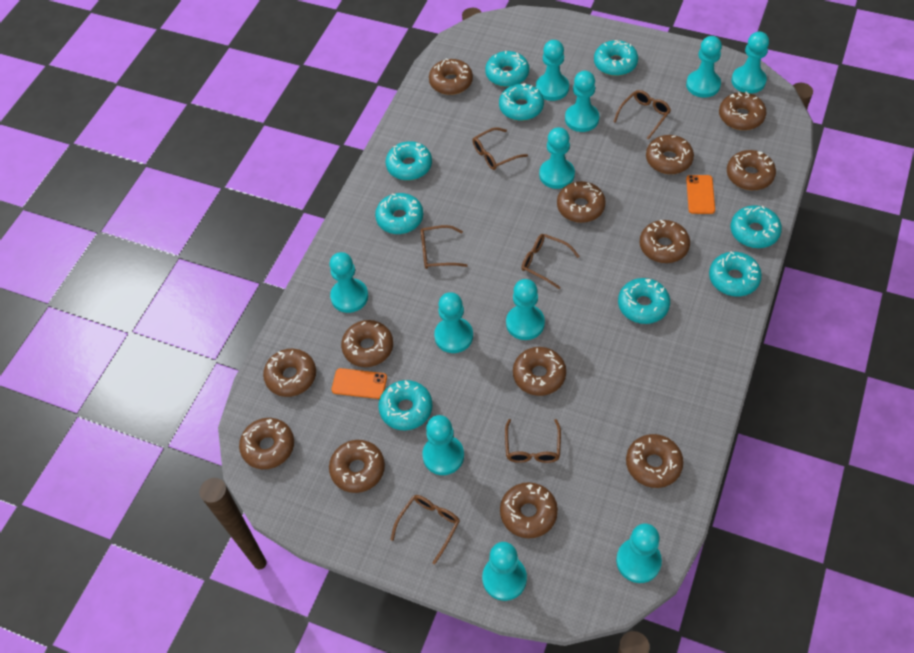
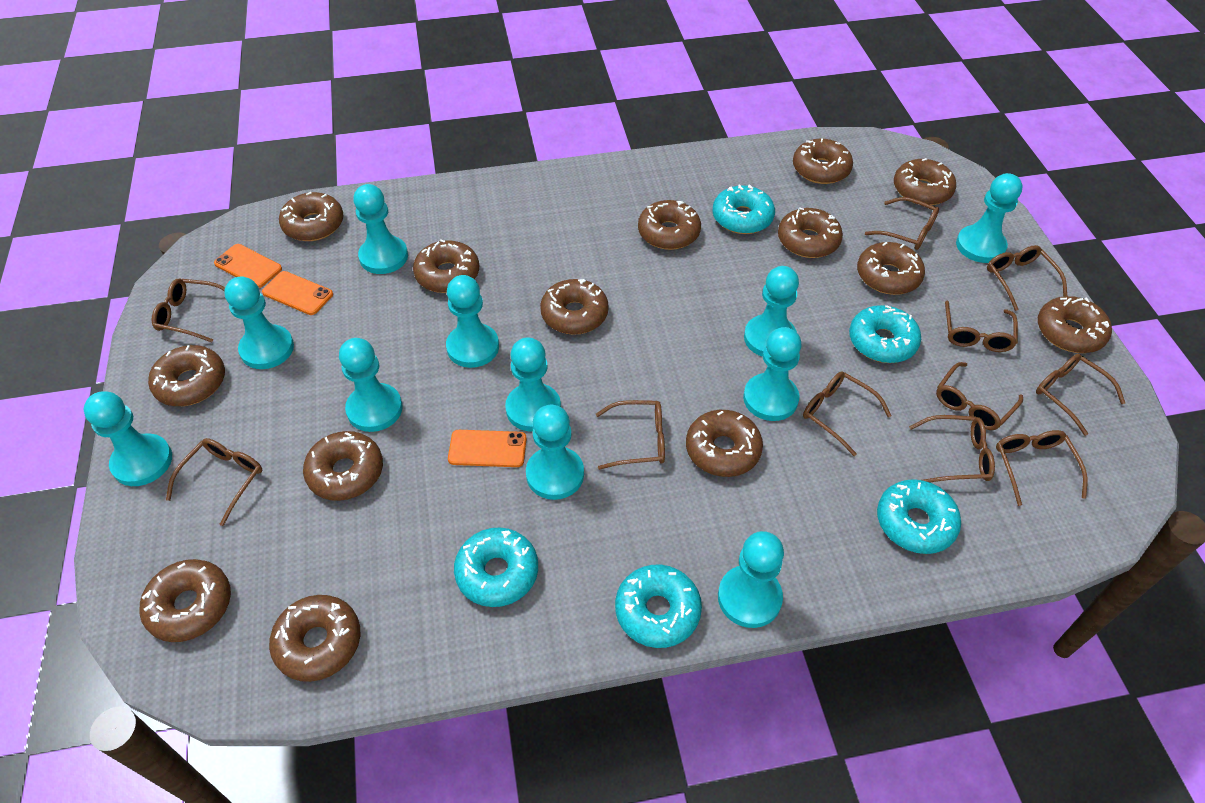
brown donut: [239,418,294,469] [263,349,316,397] [329,440,385,493] [341,320,393,367] [429,58,473,95] [500,482,558,538] [513,347,566,396] [557,181,606,223] [626,434,684,488] [640,220,690,263] [646,135,694,174] [719,91,766,130] [727,150,776,190] = 13 -> [139,559,231,642] [148,345,225,406] [269,595,360,682] [279,192,343,241] [303,431,383,501] [413,239,479,293] [540,279,609,335] [638,200,701,250] [686,410,763,477] [778,207,843,258] [793,138,853,184] [857,242,925,295] [894,158,956,205] [1038,296,1112,353] = 14
brown glasses: [391,495,460,565] [421,225,468,269] [473,127,528,170] [505,419,561,463] [521,234,580,289] [613,90,671,140] = 6 -> [151,278,225,343] [166,438,262,526] [596,400,665,470] [803,372,892,456] [865,197,939,250] [909,415,995,483] [936,362,1023,430] [945,300,1018,352] [987,245,1067,311] [996,430,1088,506] [1036,353,1125,436] = 11
orange phone: [332,368,387,399] [686,175,715,214] = 2 -> [214,244,282,288] [262,271,333,315] [448,430,527,467] = 3
turquoise donut: [375,193,423,234] [378,380,433,430] [386,141,432,180] [485,51,529,87] [499,83,544,121] [594,40,638,76] [618,278,670,324] [709,251,762,296] [731,205,782,248] = 9 -> [454,527,538,607] [615,565,702,648] [712,184,775,234] [849,305,921,363] [877,479,961,554] = 5

